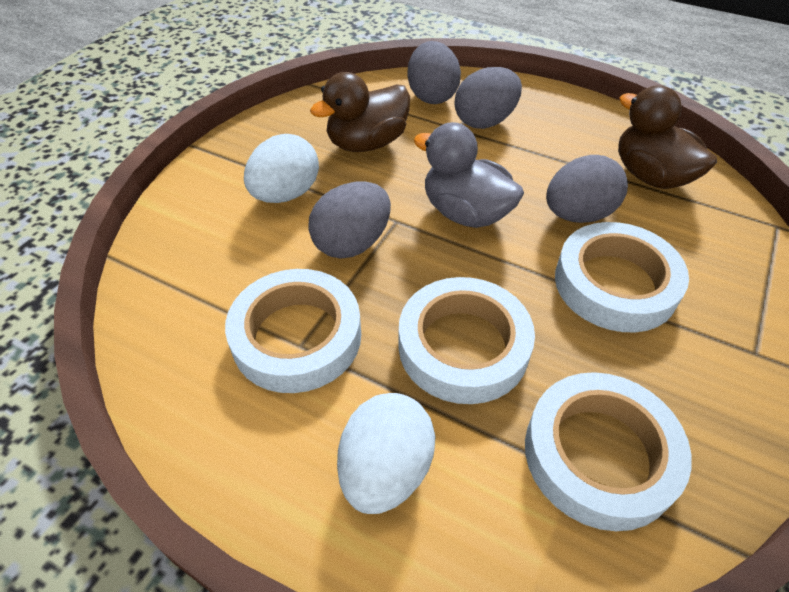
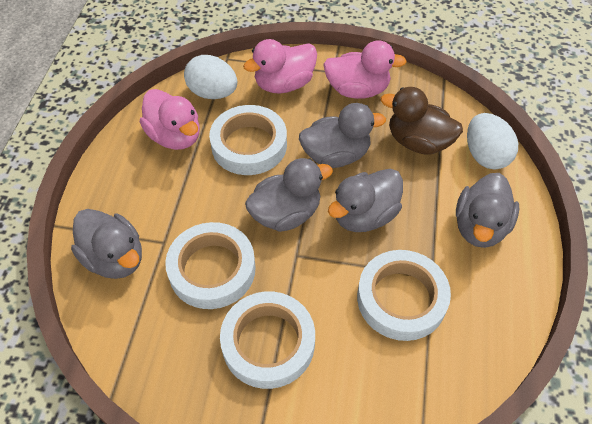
brown duck: [310,72,410,152] [618,85,717,189] = 2 -> [381,87,463,154] = 1
grey duck: [414,122,524,228] = 1 -> [71,209,142,279] [245,158,333,232] [299,103,386,168] [328,169,403,232] [456,173,519,248] = 5
grey egg: [308,181,391,258] [407,41,461,104] [455,67,522,129] [546,155,628,223] = 4 -> none = 0
pink duck: none = 0 -> [140,89,200,150] [243,39,317,94] [323,40,407,99] = 3

